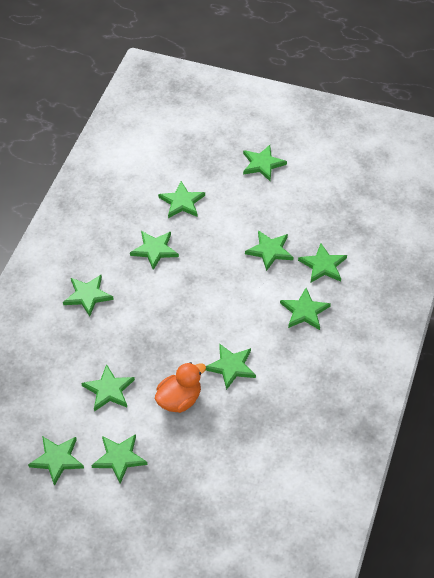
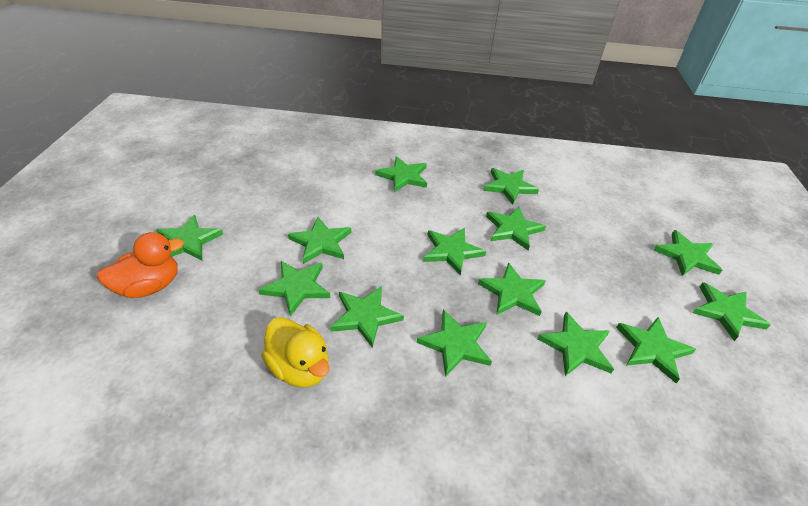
green star: [28,436,84,486] [63,275,114,317] [82,364,135,411] [92,434,148,484] [130,231,179,270] [158,181,205,218] [206,343,256,390] [243,145,287,181] [245,230,293,271] [280,288,331,330] [298,243,347,283] = 11 -> [156,215,223,260] [259,261,330,316] [288,217,351,264] [330,286,404,348] [376,156,427,193] [416,310,492,377] [423,228,486,276] [478,262,546,316] [483,168,539,204] [486,207,546,250] [537,312,614,376] [616,317,696,383] [654,230,722,276] [693,282,770,341] = 14
yellow duck: none = 0 -> [261,317,329,388] = 1

